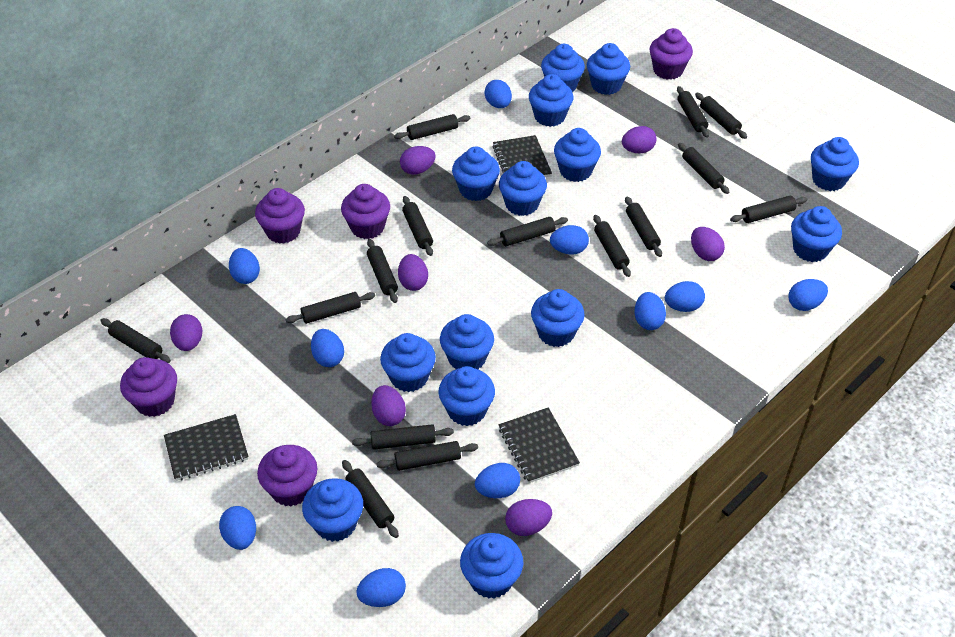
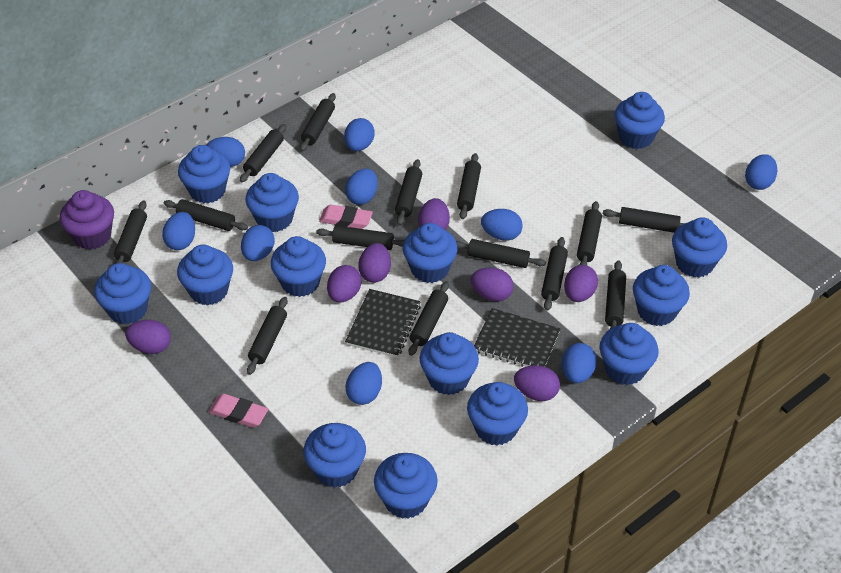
black notebook: [164,414,249,481] [493,135,552,177] [499,407,580,483] = 3 -> [345,289,421,358] [474,308,561,367] = 2
black rolling pin: [100,318,171,363] [285,292,375,324] [342,460,399,538] [352,424,454,450] [367,239,398,303] [376,441,478,471] [394,114,470,140] [402,196,433,256] [487,217,568,246] [593,215,631,277] [625,196,662,257] [677,86,709,138] [678,143,729,194] [695,93,747,139] [730,196,808,223] = 15 -> [114,200,147,264] [164,199,248,231] [240,124,286,182] [247,297,288,375] [300,93,336,151] [316,226,405,250] [395,159,422,226] [409,281,449,356] [456,239,546,268] [457,153,481,219] [541,237,568,311] [577,201,602,265] [603,207,685,233] [605,260,626,329] = 14
blue egg: [219,506,256,550] [229,248,260,284] [311,329,344,367] [356,568,406,607] [475,463,520,498] [484,80,512,108] [550,225,589,254] [634,292,666,330] [665,281,705,312] [788,279,828,311] = 10 -> [162,212,195,250] [206,137,245,167] [241,225,275,261] [344,118,375,151] [345,169,378,205] [345,362,382,405] [481,209,523,241] [562,343,597,383] [745,154,777,190] = 9
pink eraser: none = 0 -> [208,394,268,428] [319,204,373,229] = 2
purple cupcake: [120,357,177,417] [255,188,305,244] [257,445,318,507] [341,184,390,239] [649,28,693,80] = 5 -> [60,190,114,250] = 1

